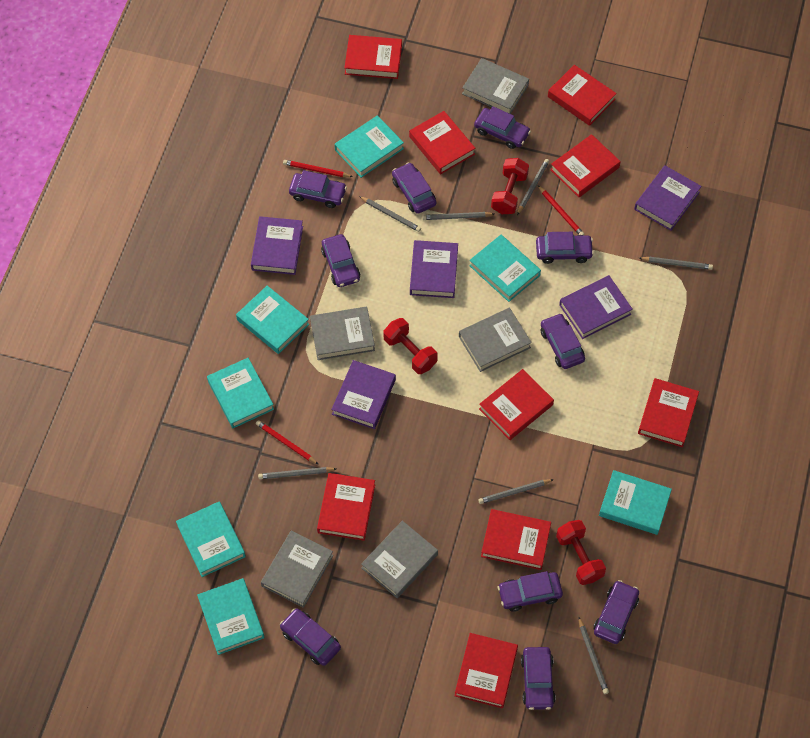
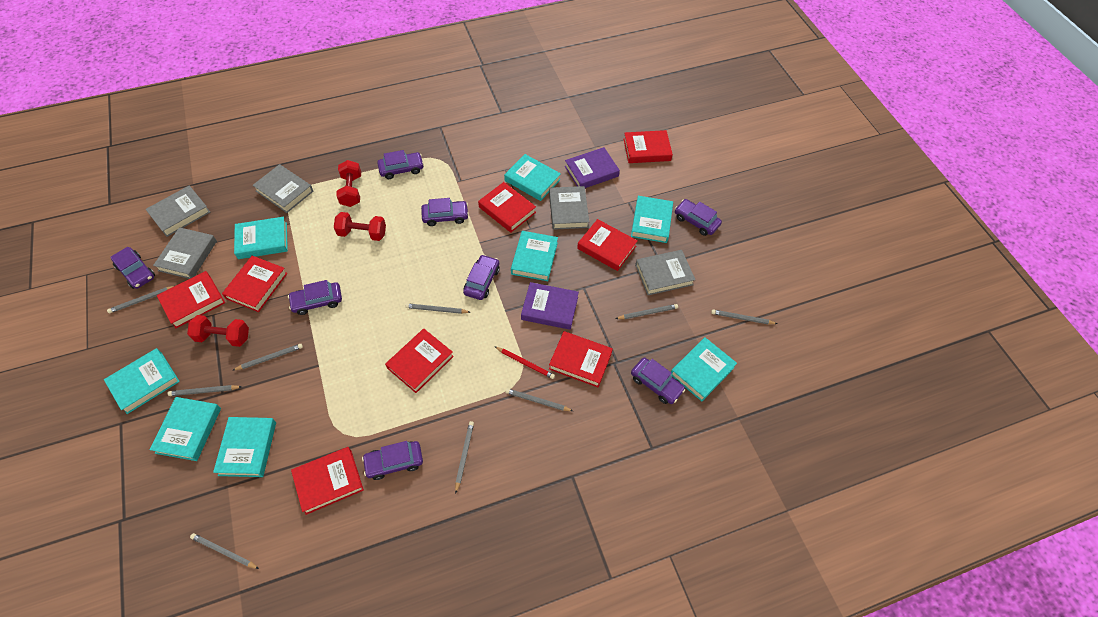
grey pencil: [258,467,336,479] [359,196,421,232] [422,212,494,220] [478,479,554,504] [517,159,549,215] [578,616,609,694] [639,257,713,270] = 7 -> [107,286,174,313] [168,385,242,396] [190,533,259,569] [233,344,303,370] [405,303,470,314] [455,421,474,494] [505,388,573,411] [615,304,678,319] [711,309,777,324] = 9
purple book: [251,216,303,275] [331,360,396,429] [410,240,458,298] [559,275,633,339] [634,166,702,231] = 5 -> [521,282,579,330] [565,147,620,188] = 2
purple car: [280,609,341,666] [289,170,347,208] [321,234,360,287] [392,162,436,214] [474,106,531,149] [498,571,563,612] [521,647,556,710] [536,232,594,264] [541,313,585,369] [593,580,639,644] = 10 -> [110,247,155,289] [288,280,342,315] [362,441,423,480] [377,150,424,179] [421,198,469,226] [463,255,500,300] [631,357,685,404] [675,199,722,236] = 8
red book: [317,473,375,541] [344,35,402,79] [409,111,476,174] [455,633,518,709] [479,369,554,440] [481,509,551,570] [548,65,617,126] [550,134,621,197] [638,378,699,447] = 9 -> [157,271,225,328] [222,256,288,312] [291,447,364,515] [385,329,454,393] [478,182,536,233] [549,331,613,387] [577,219,637,271] [624,130,673,163] = 8
red pencil: [256,420,318,464] [283,160,353,177] [538,186,585,235] = 3 -> [495,347,555,379] = 1
turquoise book: [176,501,246,577] [197,578,264,655] [207,358,274,428] [236,286,309,354] [335,115,404,178] [469,235,541,302] [599,470,672,535] = 7 -> [104,348,180,414] [149,397,221,461] [213,417,276,477] [234,217,288,259] [504,154,561,201] [511,231,558,281] [631,196,673,243] [671,337,737,401] = 8

